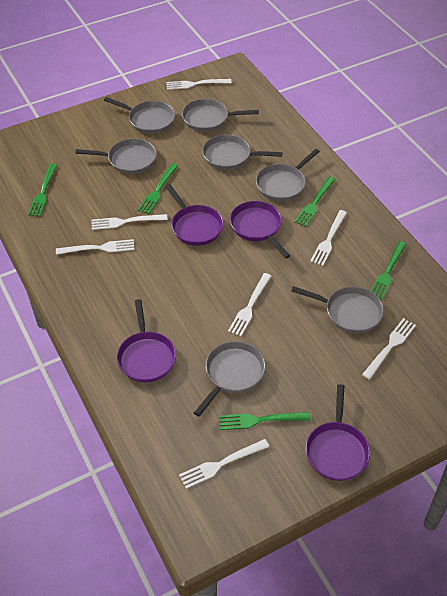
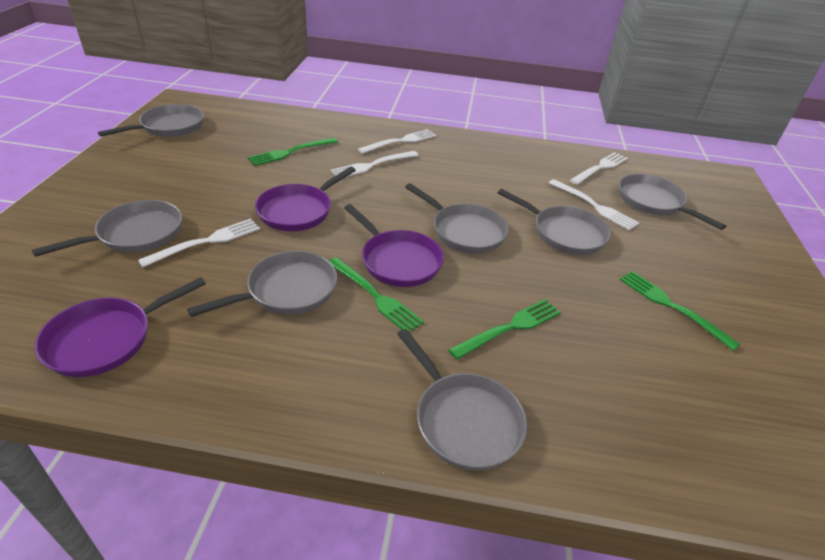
green fork: [28,163,57,217] [137,163,178,214] [219,412,311,430] [294,176,336,227] [371,241,406,300] = 5 -> [248,138,338,166] [329,257,424,332] [449,299,561,360] [620,271,740,351] = 4
purple pan: [117,299,176,383] [165,184,224,246] [230,201,290,259] [306,384,370,481] = 4 -> [35,277,206,377] [255,167,356,231] [344,204,444,287] = 3
white fork: [56,239,135,255] [91,214,168,230] [166,79,232,90] [179,439,269,489] [228,273,271,336] [310,210,347,266] [362,318,416,379] = 7 -> [138,219,260,267] [331,151,419,177] [358,129,437,154] [549,179,639,230] [570,152,628,185] = 5

